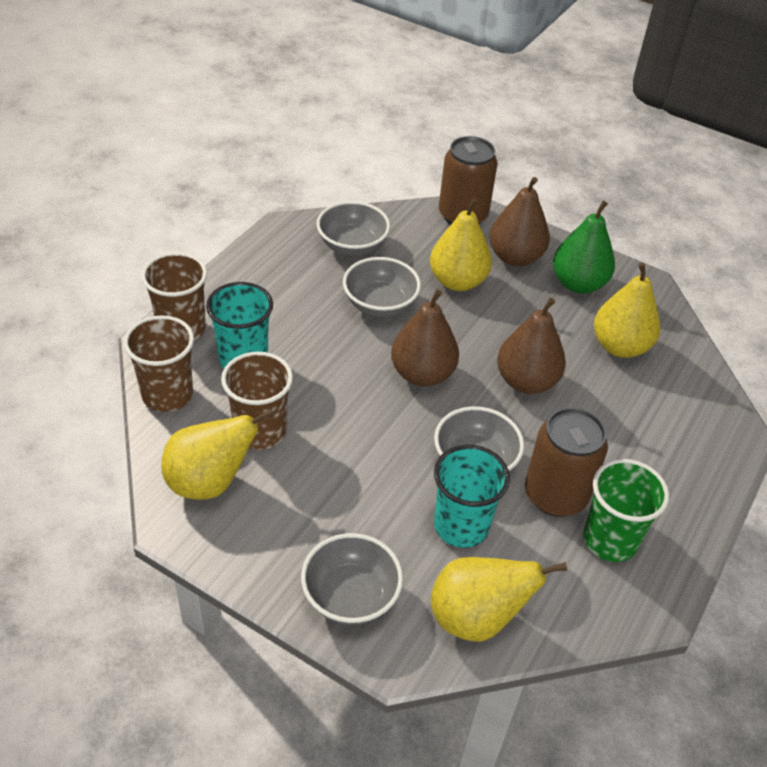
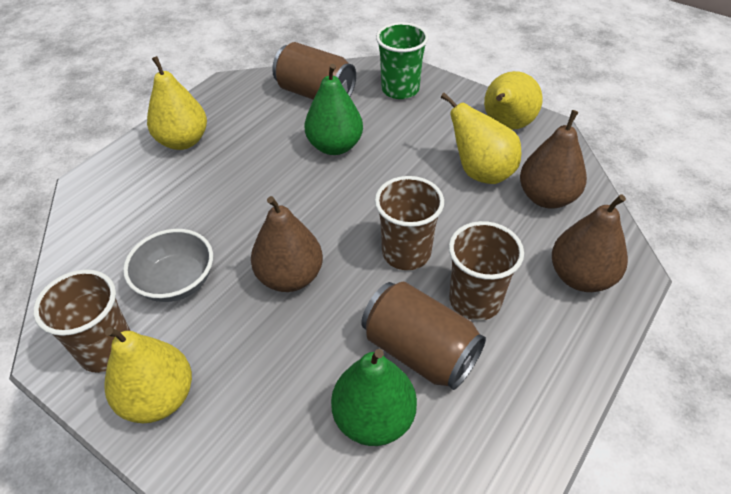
green pear: [553,201,615,294] = 1 -> [304,64,363,155] [331,349,417,446] = 2
grey bowl: [301,533,403,625] [317,201,390,256] [343,257,421,317] [434,406,524,471] = 4 -> [123,229,213,302] = 1
turquoise cup: [206,282,273,368] [434,445,510,548] = 2 -> none = 0

